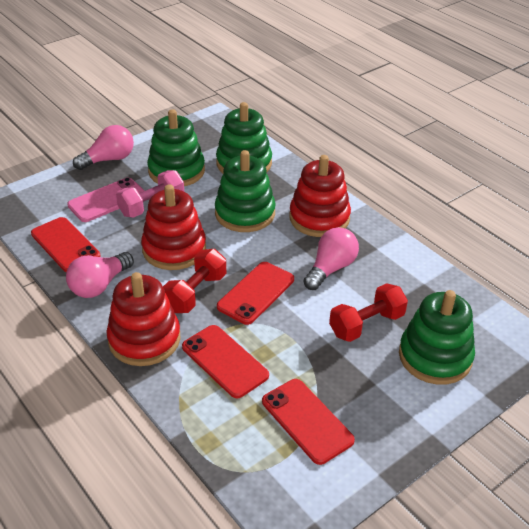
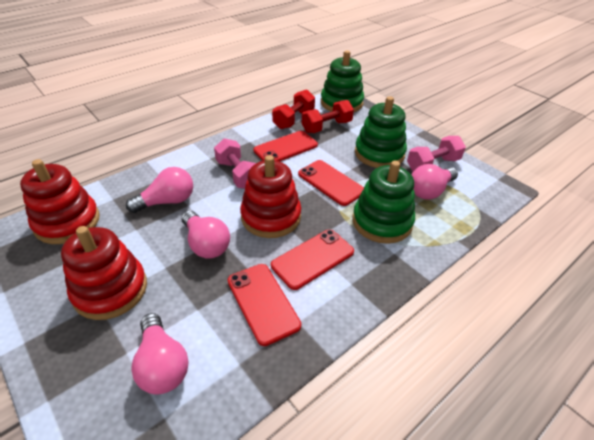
green stacking toy: [147,109,205,186] [215,150,276,232] [216,102,272,174] [399,290,475,385] = 4 -> [321,50,364,112] [353,161,415,244] [355,96,407,168] = 3
pink dumbbell: [116,170,184,218] = 1 -> [214,138,256,189] [407,136,466,172] = 2
pink light bulb: [66,252,134,298] [73,125,134,170] [303,227,359,290] = 3 -> [126,167,193,213] [131,313,189,394] [181,210,230,259] [412,164,458,200] = 4
pink phone: [67,178,145,222] = 1 -> none = 0

